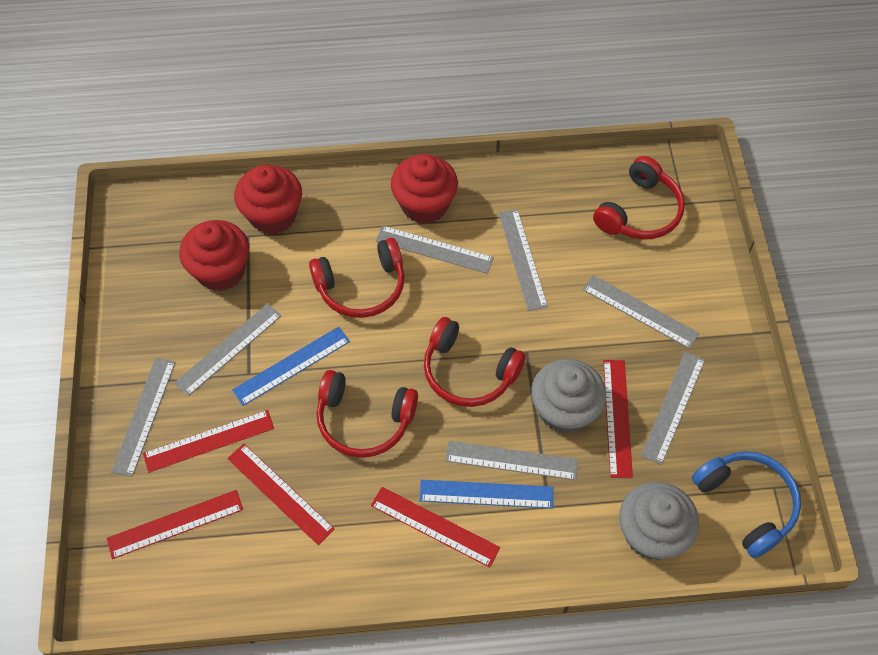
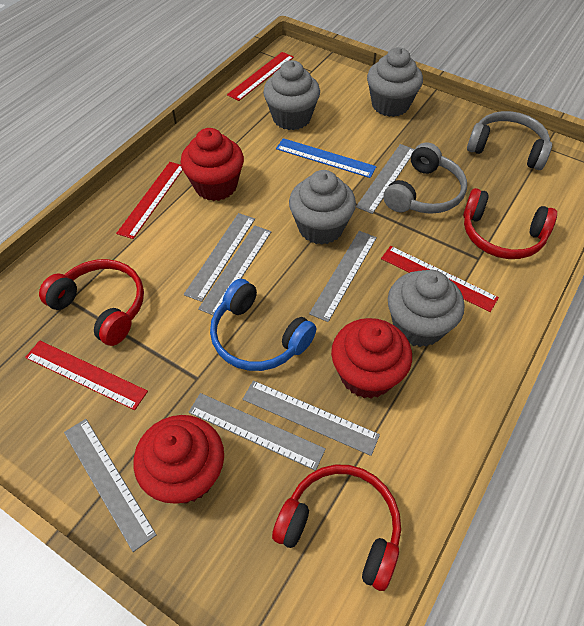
blue ruler: [232,326,350,406] [419,480,553,509] = 2 -> [276,138,376,178] = 1
grey cupcake: [531,359,606,434] [619,482,699,560] = 2 -> [263,60,320,130] [289,170,356,245] [367,47,423,117] [388,270,464,347] = 4
grey headphones: none = 0 -> [384,142,467,214] [467,111,552,170] = 2
red headphones: [309,238,405,318] [316,370,418,458] [424,317,526,407] [593,156,685,240] = 4 -> [39,259,144,346] [272,465,401,591] [463,188,557,259] = 3
red ruler: [106,490,243,559] [143,410,274,473] [227,444,335,545] [371,487,500,568] [603,360,633,478] = 5 -> [25,340,148,410] [116,162,183,239] [227,52,294,101] [381,246,499,312] = 4

